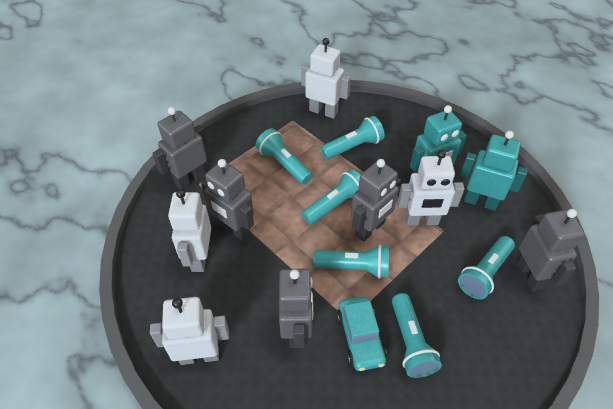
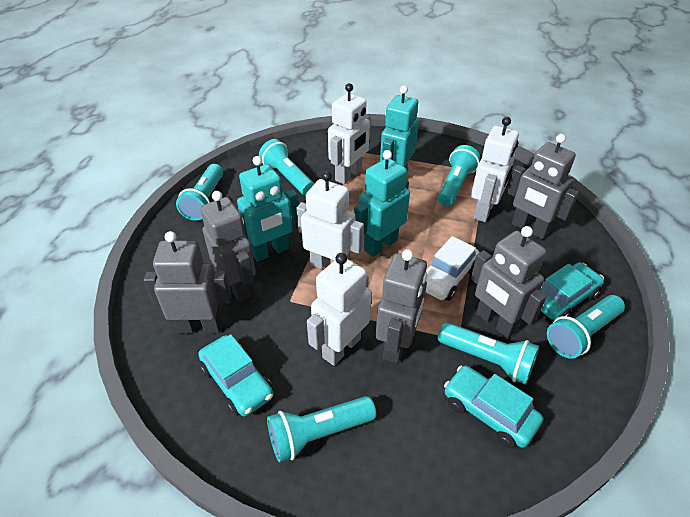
turquoise car: [337,296,387,371] = 1 -> [198,334,274,416] [444,365,543,448] [540,262,604,320] = 3
turquoise robot: [410,105,467,173] [460,131,528,211] = 2 -> [237,156,299,262] [354,150,410,257] [380,85,419,169] = 3
white car: none = 0 -> [426,236,480,301] = 1

